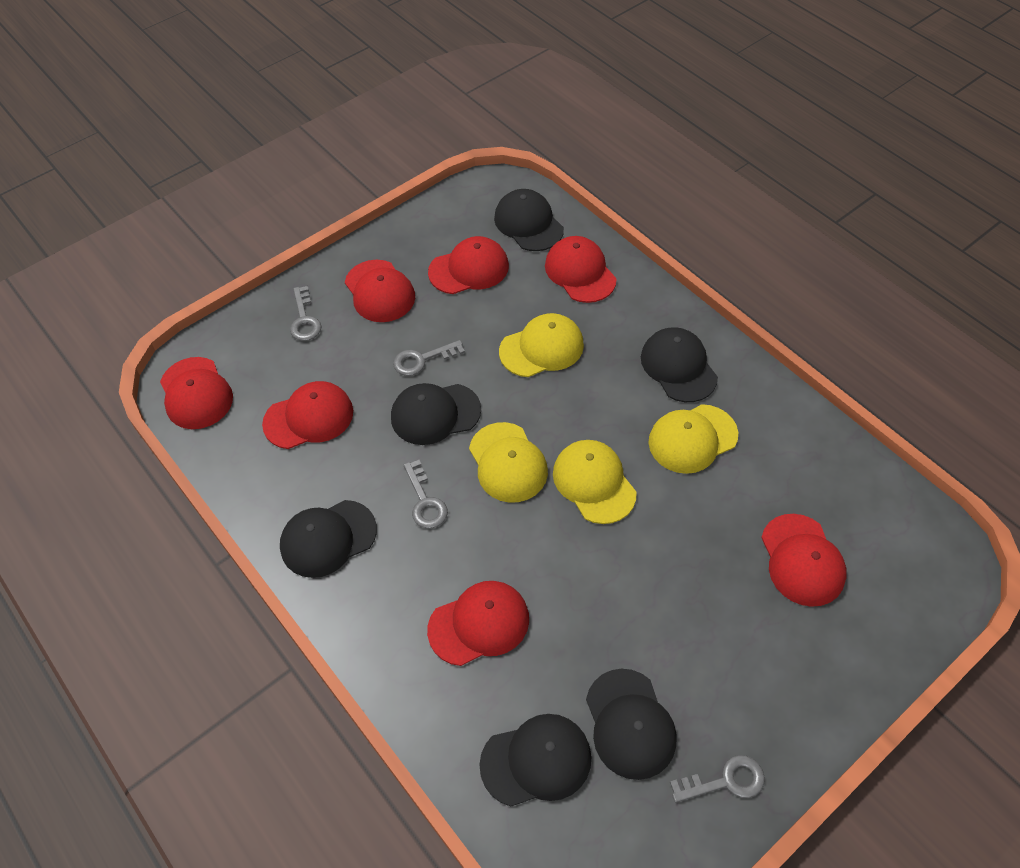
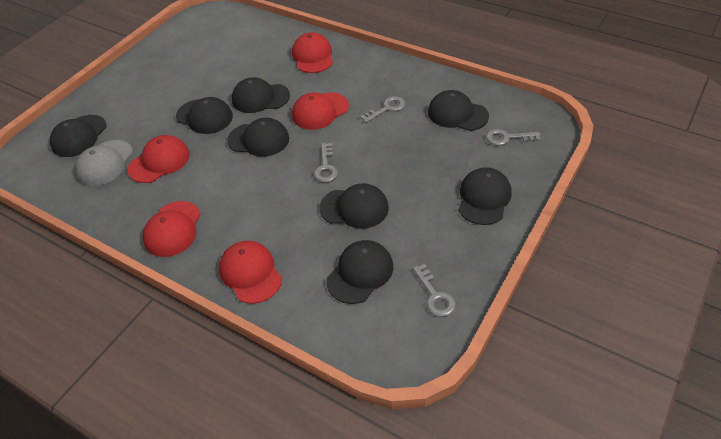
black cap: [280,500,377,578] [391,383,481,445] [479,714,592,806] [494,189,564,251] [586,669,676,780] [641,327,718,402] = 6 -> [50,115,107,157] [176,97,233,134] [227,118,289,157] [232,77,290,113] [320,183,389,229] [326,240,393,304] [428,90,489,131] [458,167,511,225] = 8
grey cap: none = 0 -> [75,140,133,186] = 1
red cap: [160,357,233,429] [262,381,353,449] [345,260,415,322] [427,581,529,666] [428,236,509,294] [545,236,617,303] [761,514,847,607] = 7 -> [128,135,190,183] [143,201,201,257] [219,241,282,304] [292,32,333,73] [292,92,349,130] = 5
yellow cap: [469,422,548,503] [499,313,584,377] [553,440,637,524] [649,404,738,474] = 4 -> none = 0

